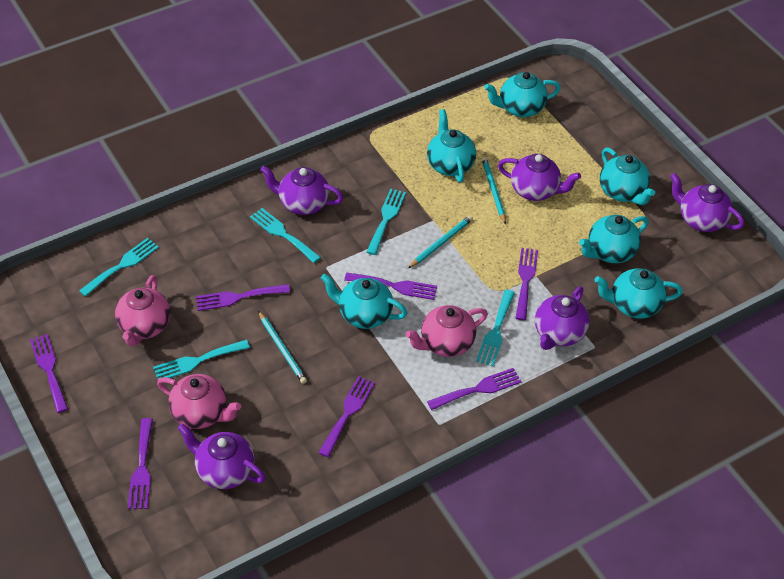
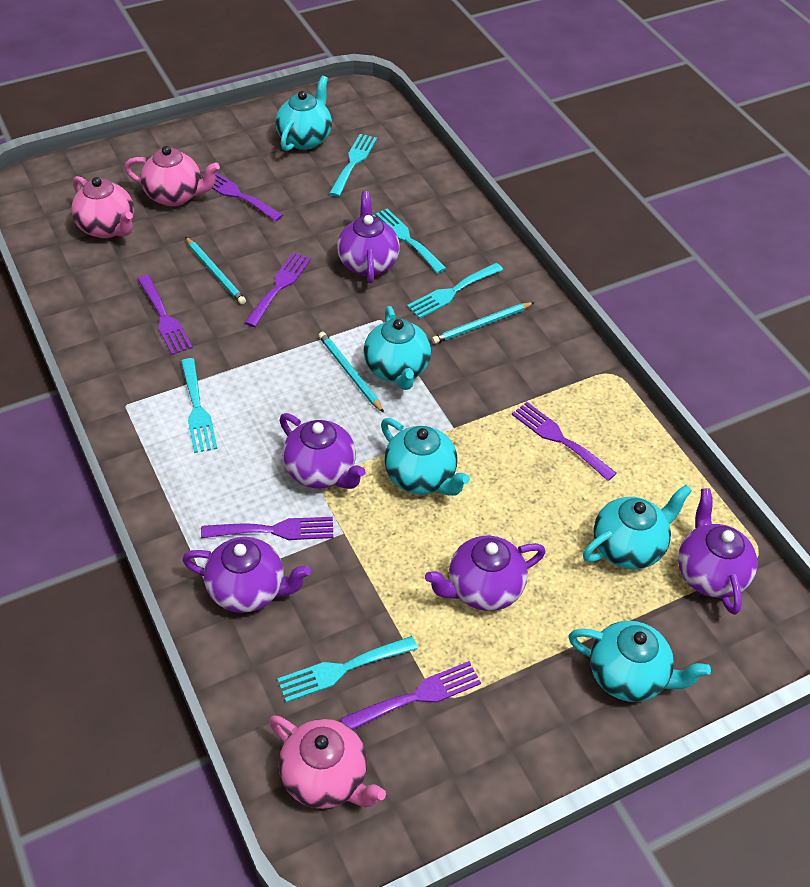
purple fork: [30,334,68,413] [128,418,153,509] [196,284,290,311] [319,376,375,457] [344,272,437,300] [427,368,522,410] [515,248,538,320] = 7 -> [137,275,193,355] [201,172,283,221] [201,517,333,540] [244,252,311,327] [341,661,481,730] [512,402,617,481] = 6
turquoise teapot: [321,274,407,329] [427,109,476,183] [484,72,561,117] [579,215,649,263] [595,268,683,319] [600,147,655,205] = 6 -> [275,76,332,151] [364,306,431,390] [381,418,470,496] [569,621,711,702] [583,485,692,569] = 5

